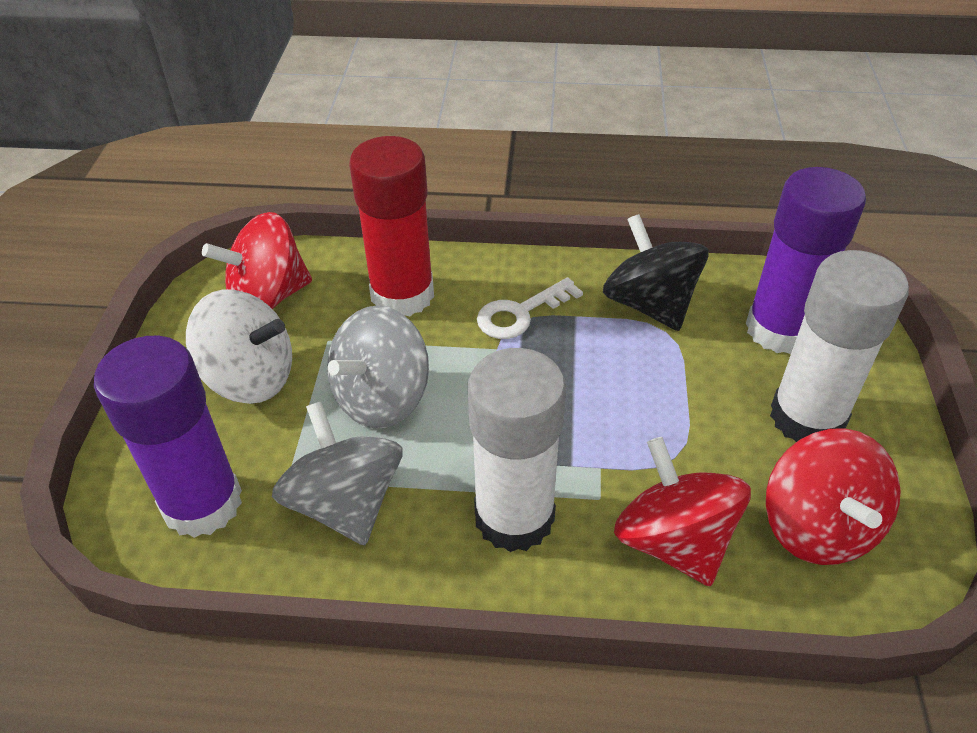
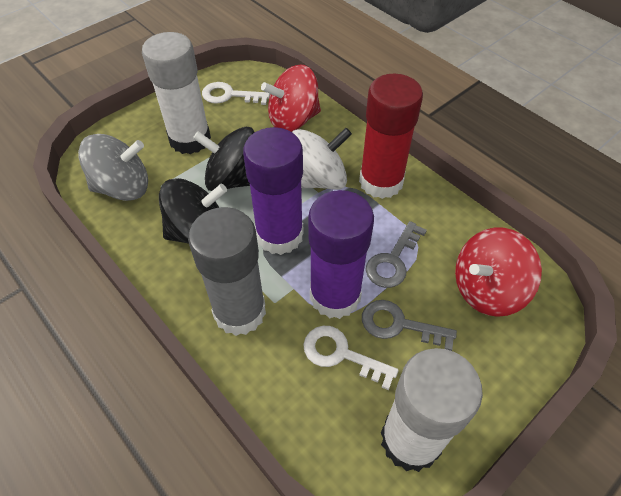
black spinning top: [603,214,709,331] = 1 -> [159,178,227,244] [193,127,255,191] = 2
grey glue stick: none = 0 -> [188,207,266,336] = 1
grey key: none = 0 -> [362,300,457,351] [366,221,427,288] = 2
grey spinning top: [272,401,403,545] [327,305,429,428] = 2 -> [78,134,148,201] = 1
red spinning top: [202,212,312,309] [614,437,751,586] [766,428,901,565] = 3 -> [261,65,321,132] [455,228,542,317] = 2
white key: [477,277,583,339] = 1 -> [202,82,270,105] [303,326,399,390] = 2

